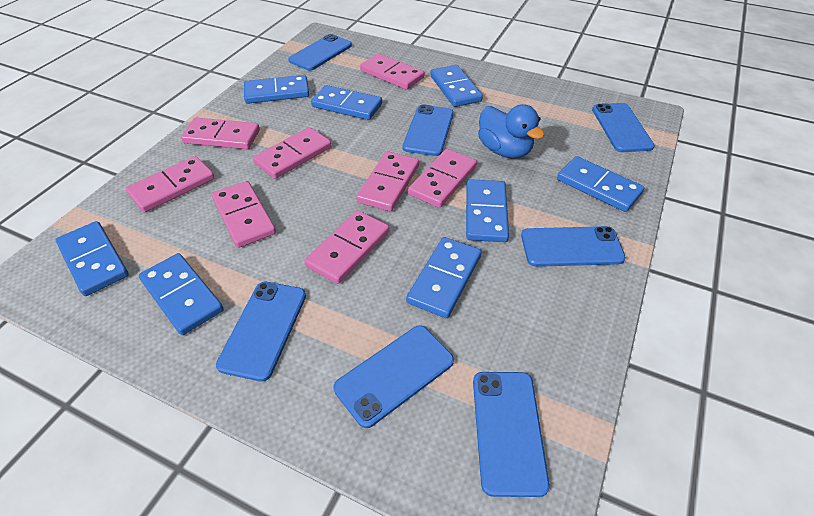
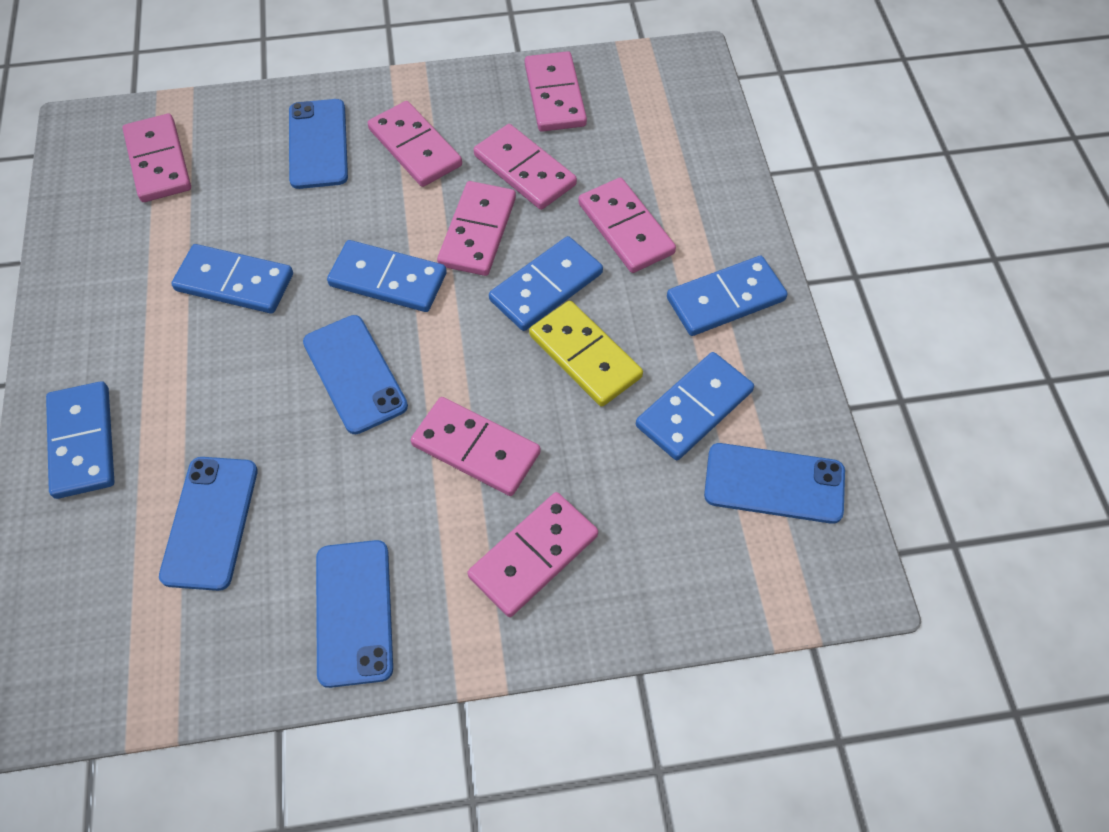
blue domino: [56,221,129,296] [139,253,224,335] [244,75,309,104] [311,85,382,120] [406,237,481,318] [430,65,483,107] [466,179,509,242] [557,156,644,212] = 8 -> [46,381,115,499] [171,244,293,313] [327,240,447,312] [489,236,603,331] [636,352,754,460] [667,256,788,336] = 6
blue duck: [478,104,544,158] = 1 -> none = 0
blue phone: [216,282,306,382] [288,34,352,71] [333,325,454,428] [403,104,454,156] [473,372,550,497] [521,226,626,267] [592,103,655,152] = 7 -> [159,457,258,591] [289,99,348,189] [303,315,408,434] [316,540,393,688] [704,443,845,524] = 5
yellow domino: none = 0 -> [529,301,643,407] = 1

